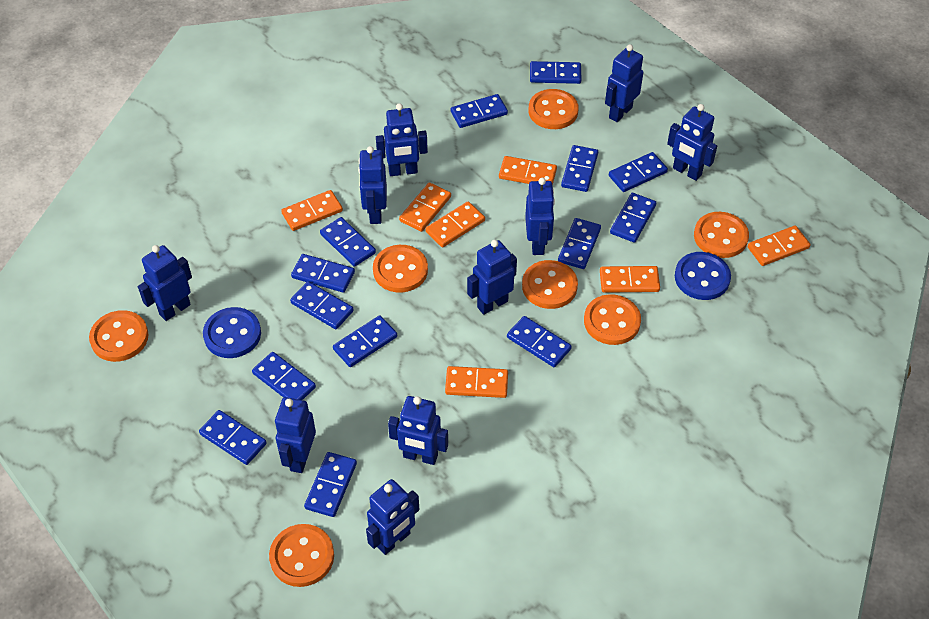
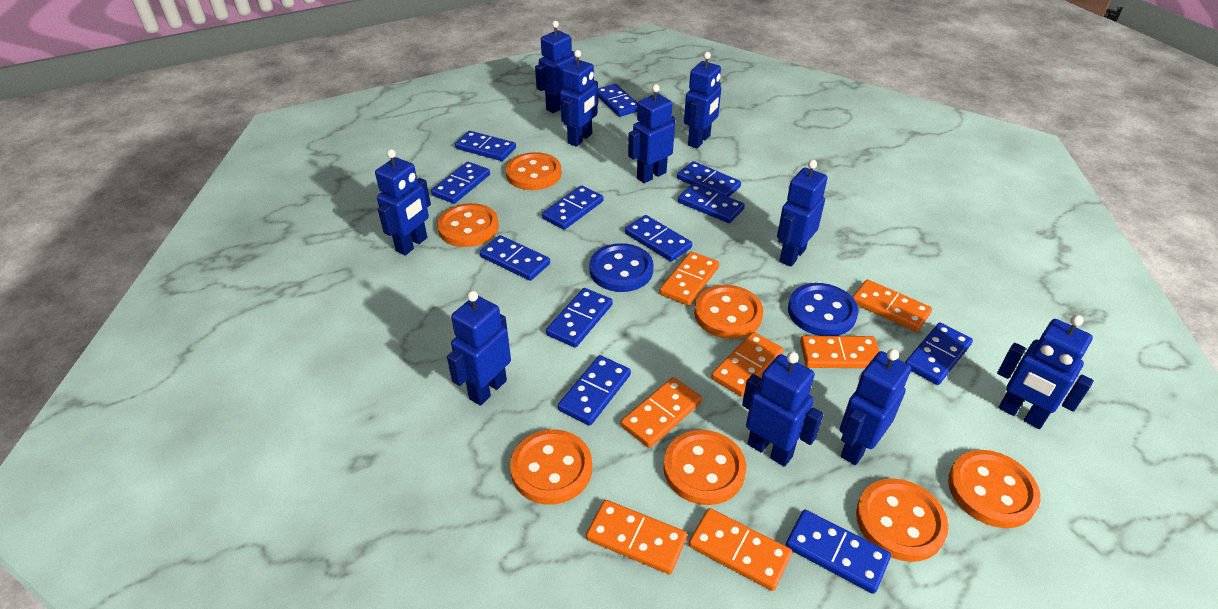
blue domino: [199,410,267,465] [252,352,316,400] [290,281,354,329] [291,254,355,293] [304,452,357,517] [320,217,376,267] [333,315,397,367] [451,94,508,128] [507,316,572,367] [530,61,582,84] [558,218,601,269] [561,145,598,192] [609,152,668,192] [610,193,656,243] = 14 -> [431,162,490,204] [455,131,516,161] [480,235,550,281] [542,185,603,230] [546,288,613,347] [558,355,631,426] [598,84,638,117] [625,215,692,262] [677,161,741,197] [678,183,745,223] [786,510,891,594] [905,322,973,385] = 12

